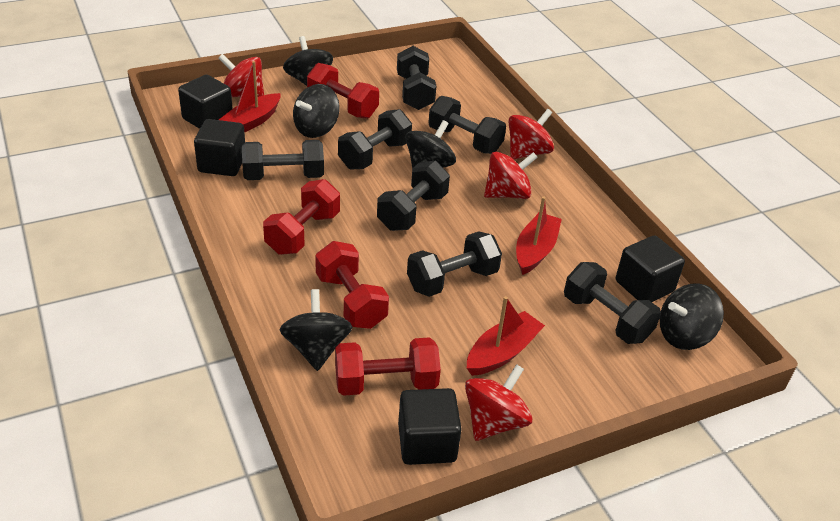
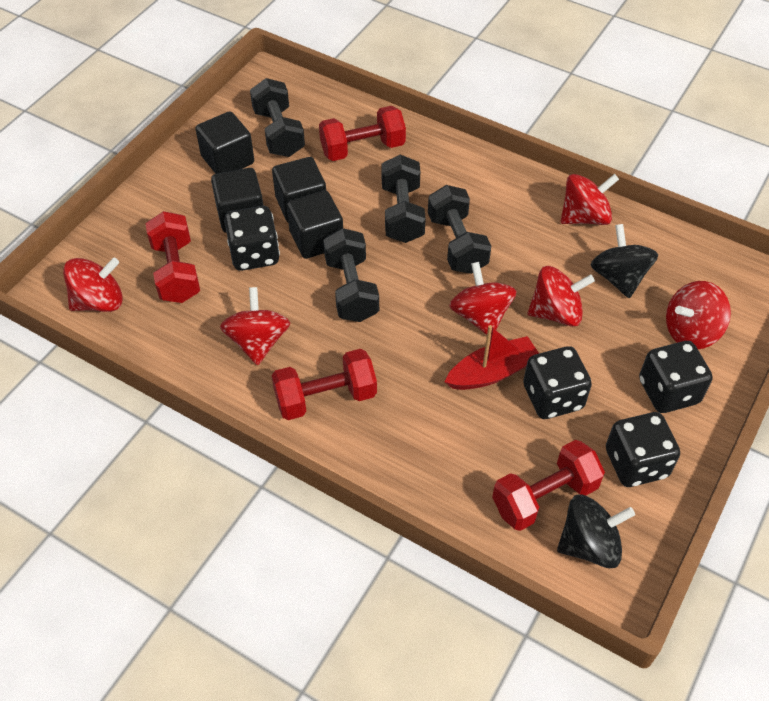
black dice: none = 0 -> [224,206,280,271] [523,346,592,419] [606,412,680,487] [639,341,713,413] = 4
black dumbbell: [242,140,324,180] [338,109,412,170] [377,161,450,231] [397,46,436,110] [407,231,502,297] [428,96,506,154] [564,262,661,344] = 7 -> [250,78,305,157] [323,228,379,322] [382,155,426,243] [428,185,491,274] = 4
black spinning top: [279,289,352,371] [283,36,333,86] [293,84,340,138] [405,120,456,168] [660,283,724,350] = 5 -> [557,495,635,568] [591,224,658,298] = 2
red boat: [219,61,281,133] [467,296,545,376] [516,197,562,275] = 3 -> [445,325,539,390] = 1
red spinning top: [218,54,264,97] [465,364,532,441] [484,152,538,199] [508,109,554,159] = 4 -> [63,258,123,312] [220,287,290,365] [449,262,516,335] [528,266,595,327] [561,174,619,225] [666,281,731,349] = 6

